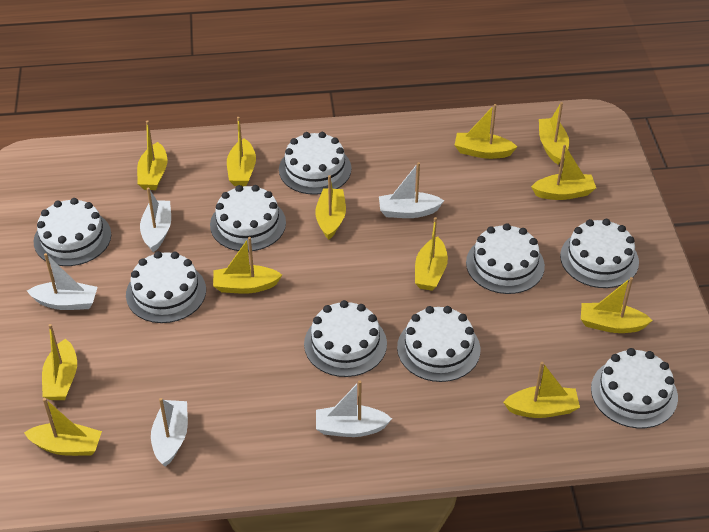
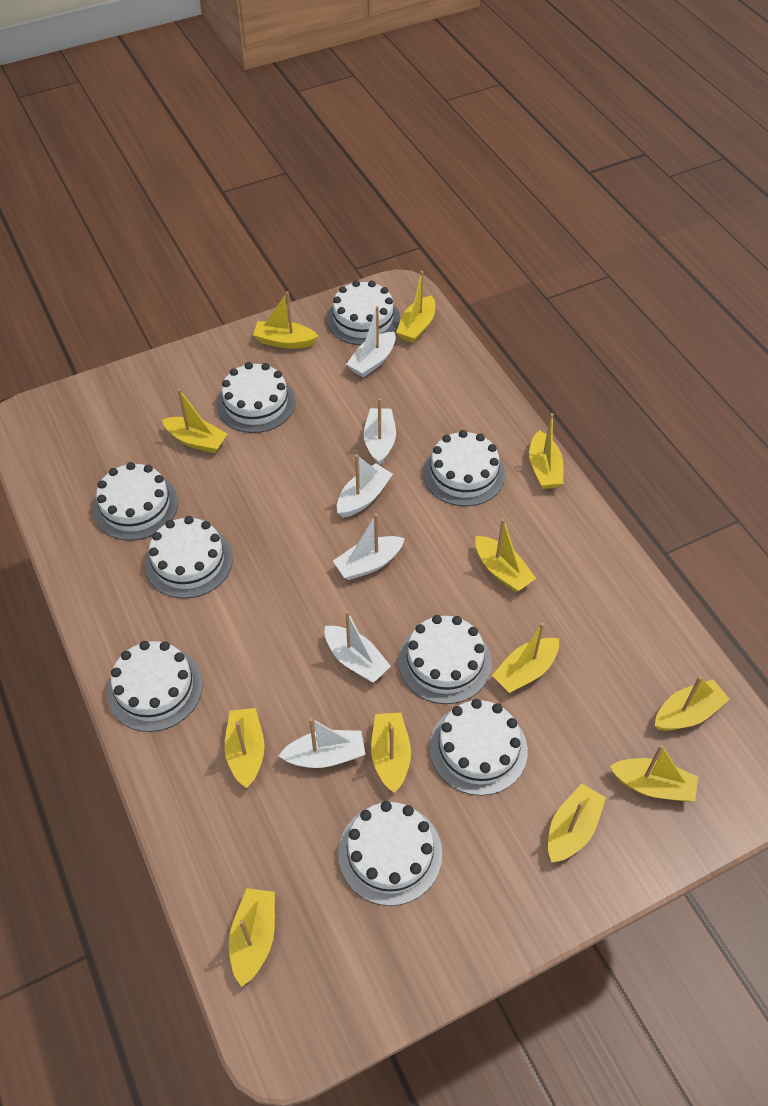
white boat: [27,253,97,310] [140,187,171,252] [151,398,188,467] [316,380,392,437] [379,162,444,218] = 5 -> [278,718,365,768] [325,611,391,683] [333,514,405,580] [337,454,393,518] [346,306,396,378] [364,398,396,465] = 6

